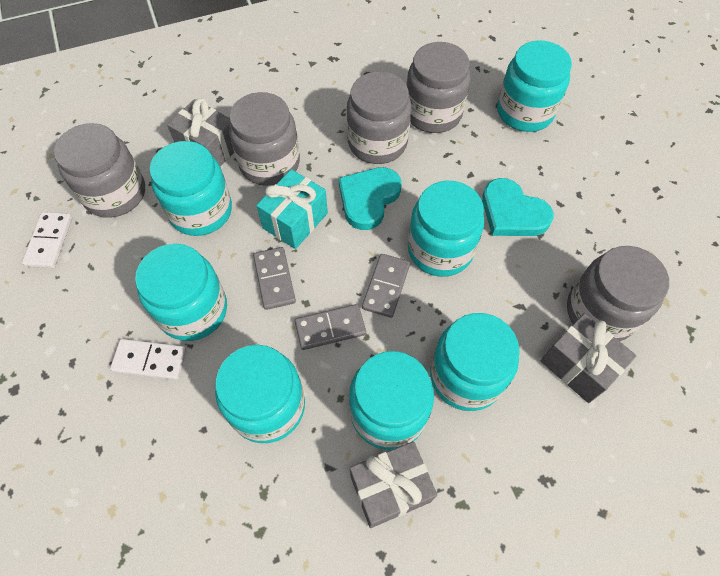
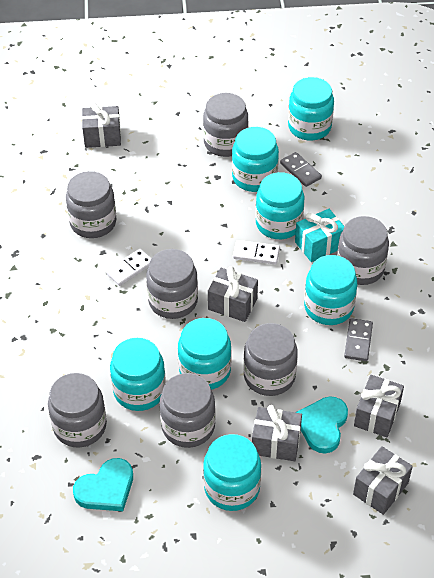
grey domino: [253,247,296,310] [295,304,366,350] [362,254,410,318] = 3 -> [280,152,322,187] [344,318,373,361] = 2
grey gift: [167,98,234,167] [350,441,437,528] [541,313,637,403] = 3 -> [82,102,121,148] [208,266,258,322] [252,405,302,461] [353,446,413,515] [354,375,404,437] = 5
grey jar: [54,123,145,218] [229,92,300,186] [347,71,411,164] [406,42,471,133] [567,246,669,341] = 5 -> [48,373,107,448] [66,171,116,238] [146,249,198,319] [159,373,216,448] [203,93,249,157] [243,323,298,396] [337,216,389,285] = 7

